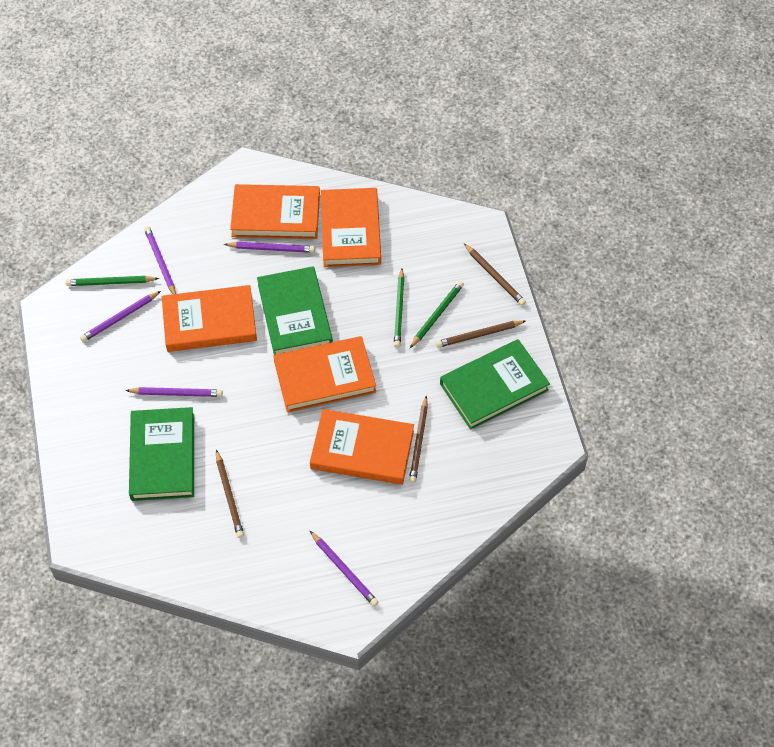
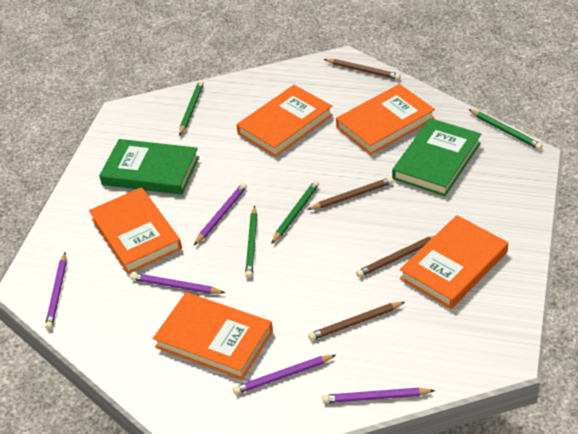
green book: [129,407,194,501] [257,266,333,355] [440,339,550,430] = 3 -> [99,139,199,195] [392,118,481,196] = 2
green pencil: [65,276,159,286] [394,268,405,348] [410,281,464,348] = 3 -> [179,80,204,136] [245,206,257,278] [271,180,319,244] [469,109,543,150] = 4

